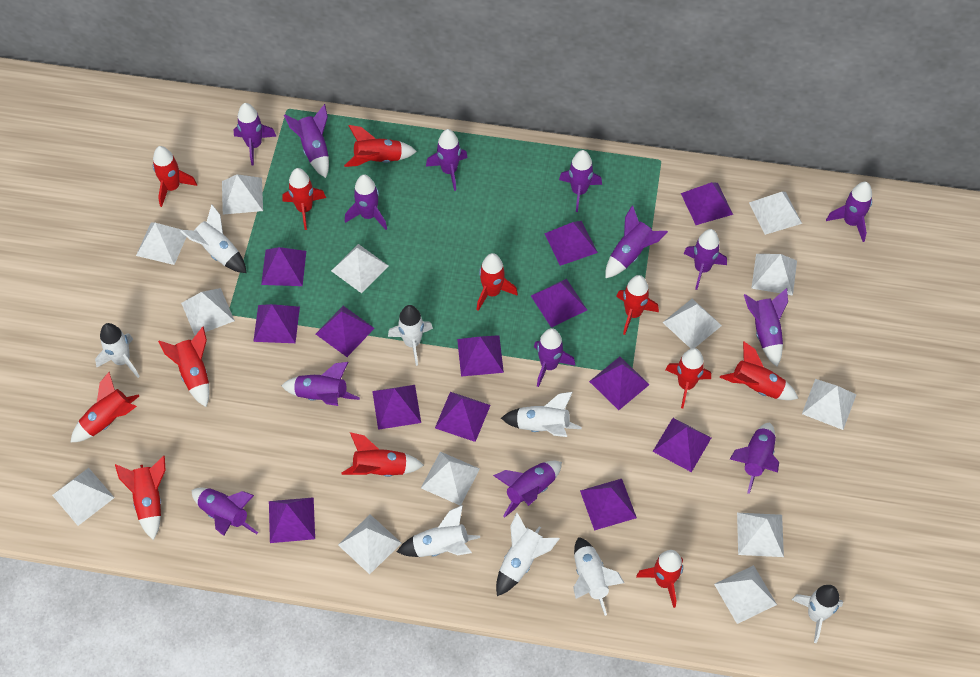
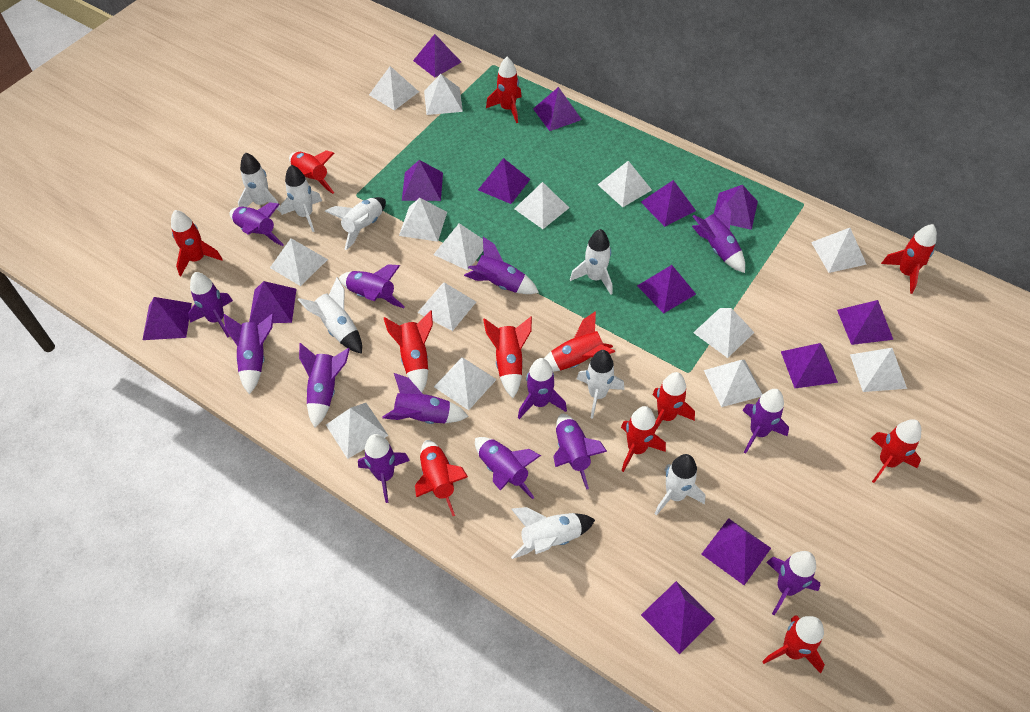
white pyramid: [52,468,115,526] [136,222,186,265] [181,288,235,336] [222,174,263,215] [331,244,389,293] [338,514,402,574] [421,452,480,506] [662,299,722,349] [714,565,777,624] [737,513,784,557] [749,192,802,235] [751,254,797,296] [802,379,857,430] = 13 -> [270,238,328,286] [326,403,389,459] [369,66,419,111] [399,198,447,242] [417,282,476,331] [424,74,463,115] [433,223,483,270] [434,357,497,410] [514,182,569,229] [598,161,652,207] [693,308,754,358] [704,360,763,407] [811,228,867,273] [850,348,907,392] = 14

